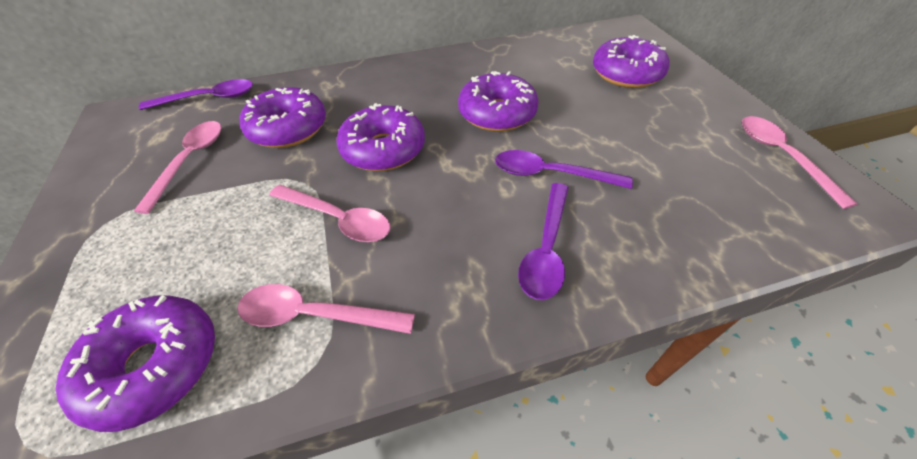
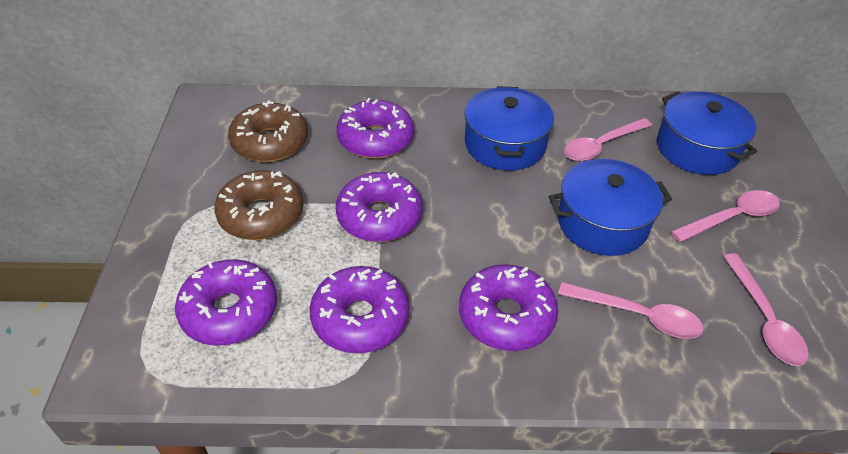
blue pot: none = 0 -> [465,86,554,171] [549,159,672,256] [657,91,757,175] = 3
brown donut: none = 0 -> [214,170,303,240] [228,100,308,162] = 2
purple spoon: [139,79,253,110] [495,150,633,189] [518,183,569,300] = 3 -> none = 0

